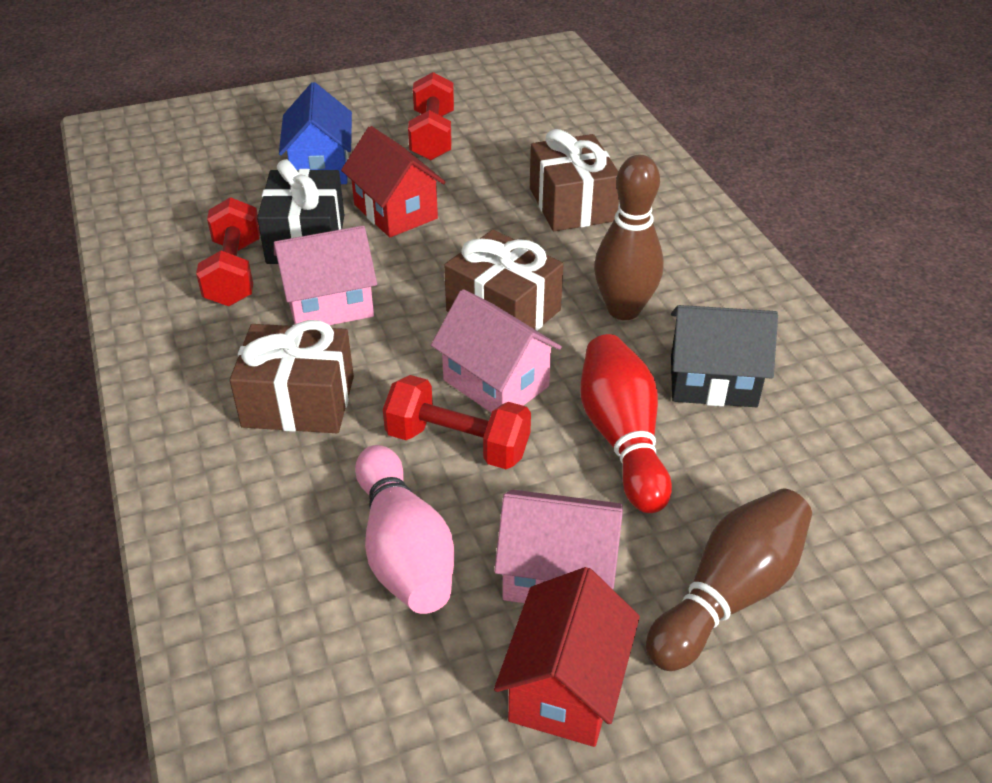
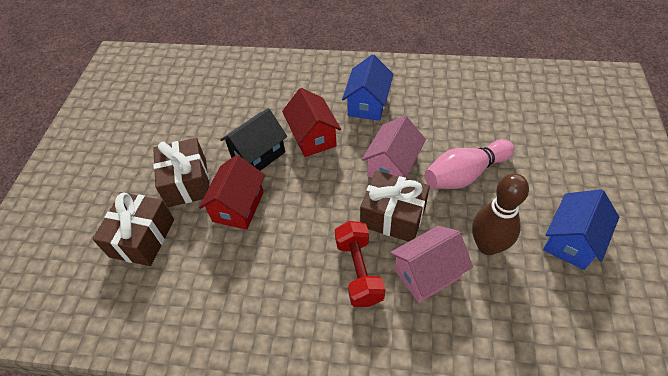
black gift: [257,159,344,264] = 1 -> none = 0
blue house: [279,82,352,184] = 1 -> [342,54,393,121] [543,189,619,270] = 2
brown bowling pin: [594,155,664,320] [646,488,812,671] = 2 -> [472,173,529,255] = 1
pink house: [274,226,377,325] [431,289,562,413] [494,490,623,603] = 3 -> [362,115,426,178] [390,226,473,303] = 2
red bowling pin: [580,334,672,513] = 1 -> none = 0
red dumbbell: [196,197,260,306] [383,375,531,469] [408,72,454,160] = 3 -> [335,221,386,307] = 1

